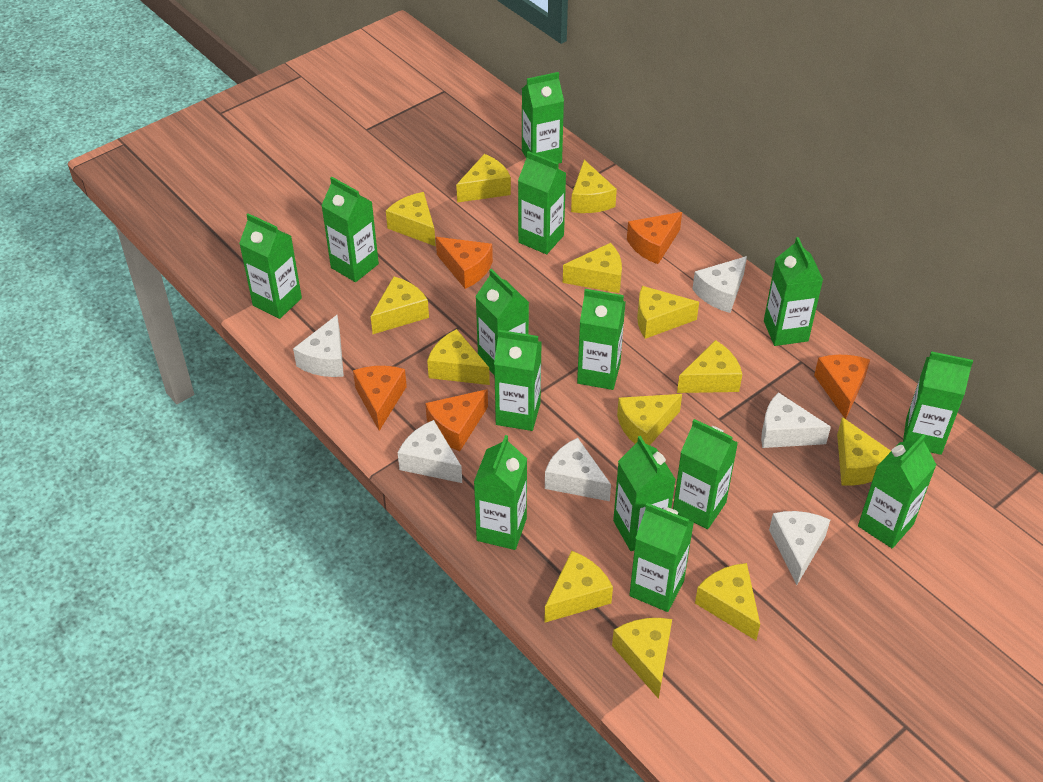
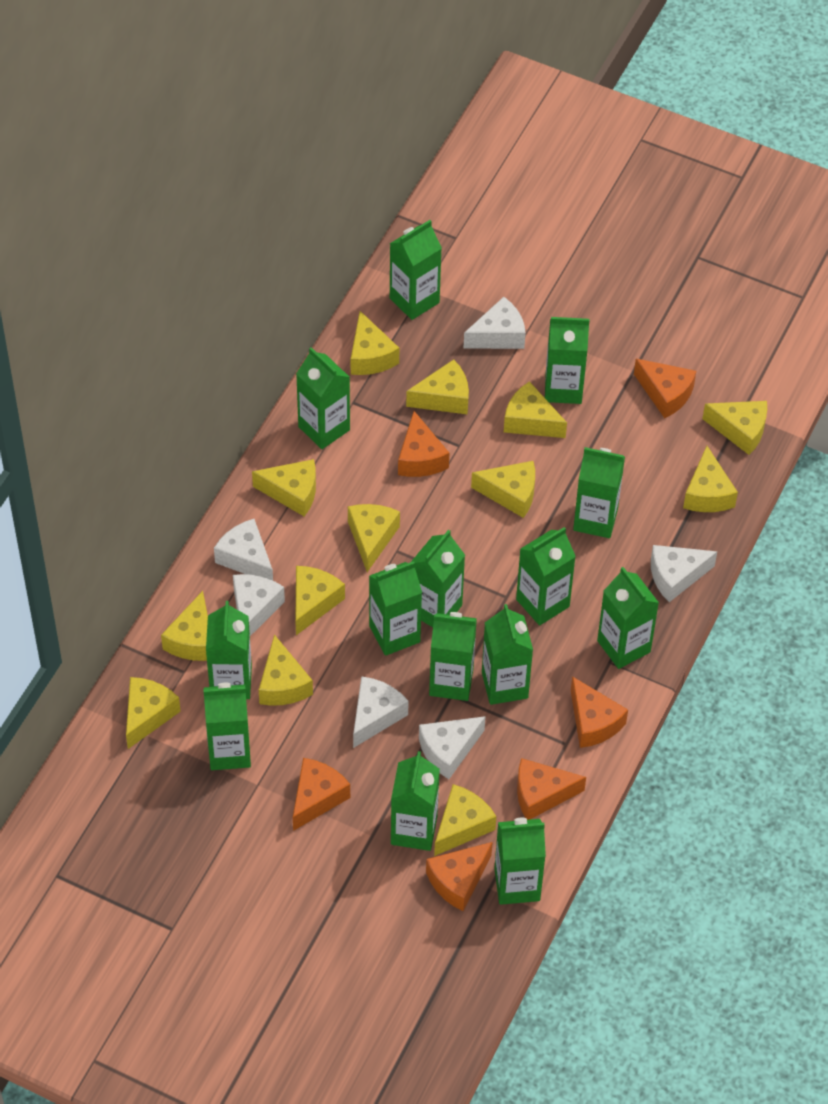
orange cheese: [353,366,407,431] [425,389,488,452] [436,237,493,289] [627,212,682,264] [814,355,870,419] = 5 -> [293,758,350,831] [398,411,449,477] [426,842,493,911] [517,758,586,820] [571,676,628,748] [634,359,696,418] = 6

